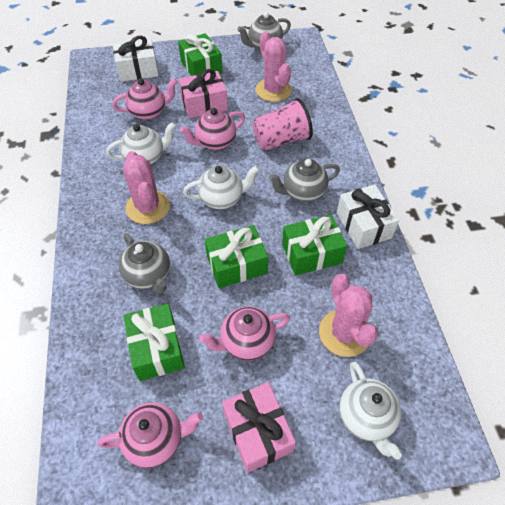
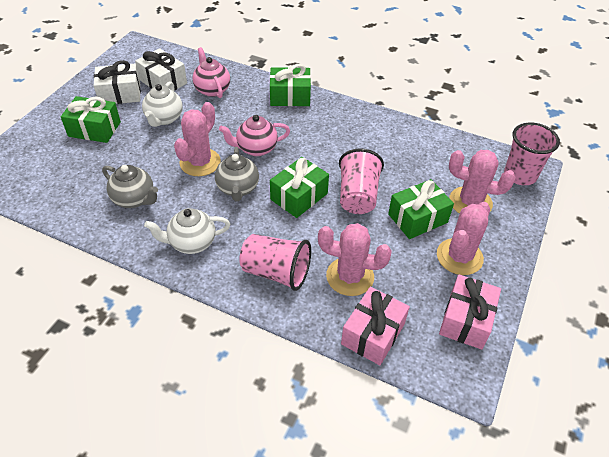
grey teapot: [119,233,170,293] [237,12,291,51] [269,159,340,202] = 3 -> [102,165,158,208] [215,147,259,201] = 2
pink cactus: [123,151,170,224] [256,31,292,102] [319,274,378,357] = 3 -> [174,102,221,176] [318,223,392,296] [437,202,490,275] [449,150,515,214] = 4
pink cup: [253,98,313,150] = 1 -> [239,234,311,291] [339,148,384,214] [504,122,560,185] = 3
pink teapot: [98,402,203,468] [112,78,178,120] [180,108,245,150] [199,306,290,361] = 4 -> [192,47,230,98] [219,115,290,156] = 2
white teapot: [106,122,176,164] [183,166,260,209] [339,362,402,460] = 3 -> [142,81,183,127] [144,208,230,254] = 2

